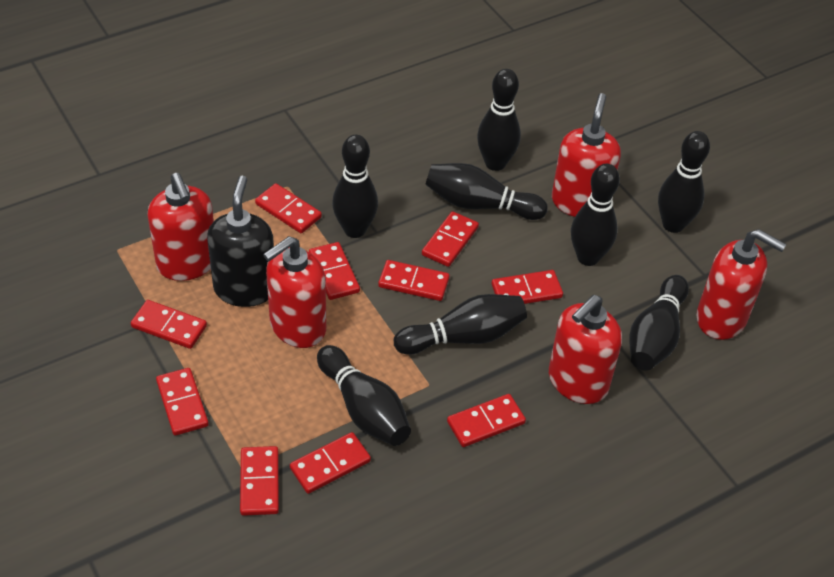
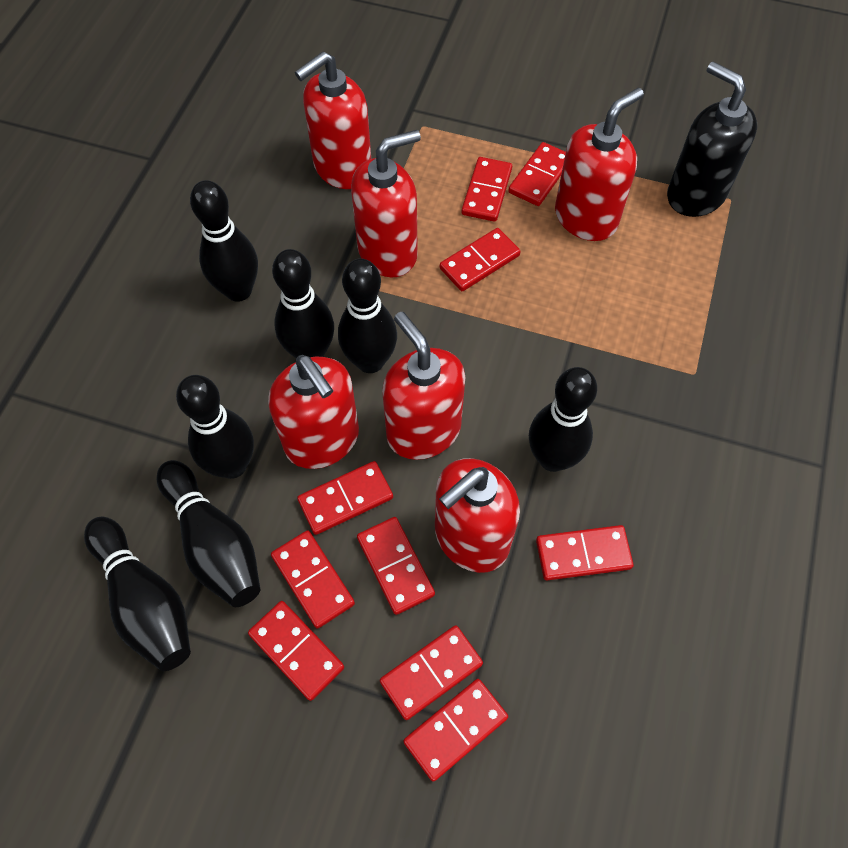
black bowling pin: [317,345,411,446] [332,135,378,238] [394,294,527,355] [425,163,548,220] [477,69,521,171] [571,164,620,266] [629,275,689,371] [658,131,710,233] = 8 -> [84,517,191,671] [157,460,260,607] [176,375,254,479] [190,180,258,302] [272,249,334,358] [338,258,397,373] [529,367,597,472] = 7
red soap dispenser: [147,173,214,281] [263,236,326,348] [549,295,622,404] [552,93,621,217] [696,229,786,340] = 5 -> [268,355,359,469] [295,51,371,189] [351,130,421,277] [382,312,465,460] [435,458,520,573] [555,88,644,241] = 6

